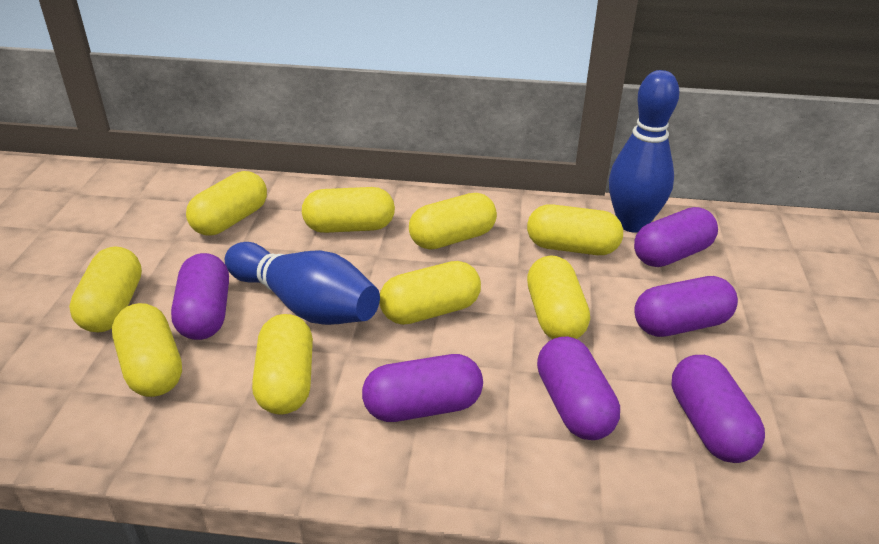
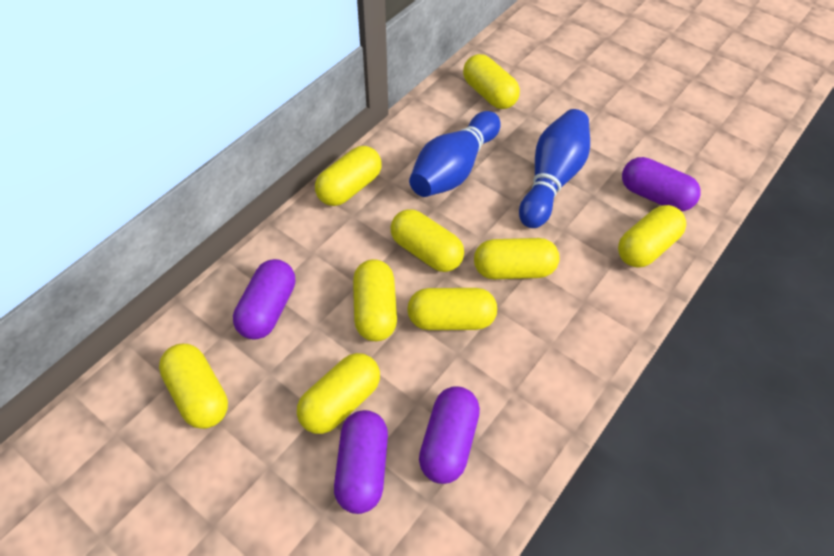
purple capsule: [171,253,229,340] [362,354,483,422] [537,336,620,440] [634,207,718,267] [634,276,738,337] [671,355,765,463] = 6 -> [233,259,295,340] [334,410,388,514] [419,386,480,484] [622,157,701,211] = 4

